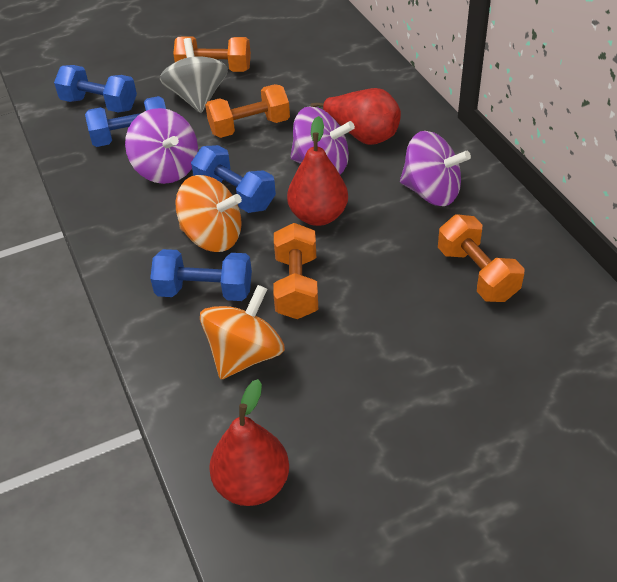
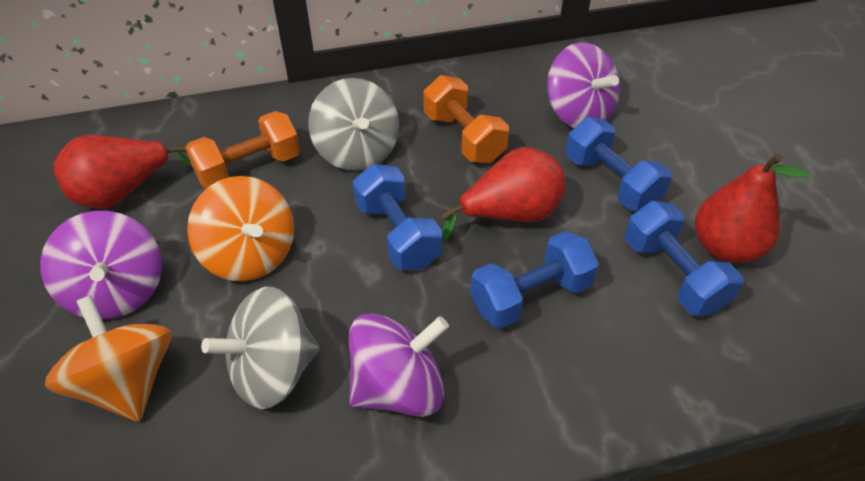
grey spinning top: [160,38,228,113] = 1 -> [201,287,320,409] [308,78,399,171] = 2
orange dumbbell: [173,36,251,72] [205,84,290,138] [273,223,318,319] [438,214,524,302] = 4 -> [185,111,300,188] [423,75,509,163] = 2

